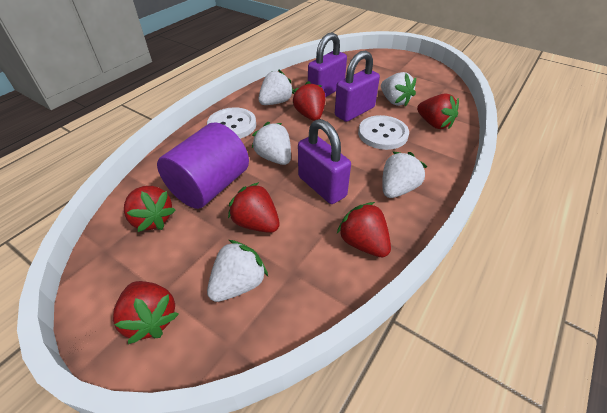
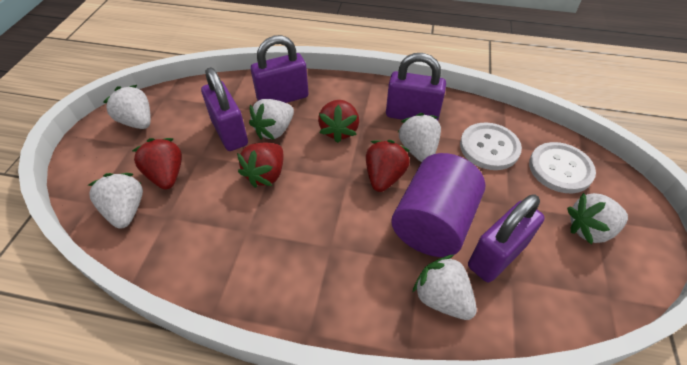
purple padlock: [298,119,351,204] [308,32,347,97] [335,51,380,122] = 3 -> [201,67,248,151] [251,35,309,103] [386,53,446,121] [468,195,545,283] = 4
red strawberry: [113,281,179,344] [124,186,176,232] [228,182,280,233] [292,81,325,121] [337,202,391,257] [417,93,459,129] = 6 -> [132,138,182,189] [237,143,283,188] [318,100,359,143] [366,140,410,192] = 4
white strawberry: [207,240,268,302] [252,122,291,165] [258,70,294,105] [381,72,416,107] [382,151,427,198] = 5 -> [87,173,143,228] [103,85,151,129] [249,99,294,140] [398,113,441,162] [412,255,477,320] [567,193,628,245] = 6

